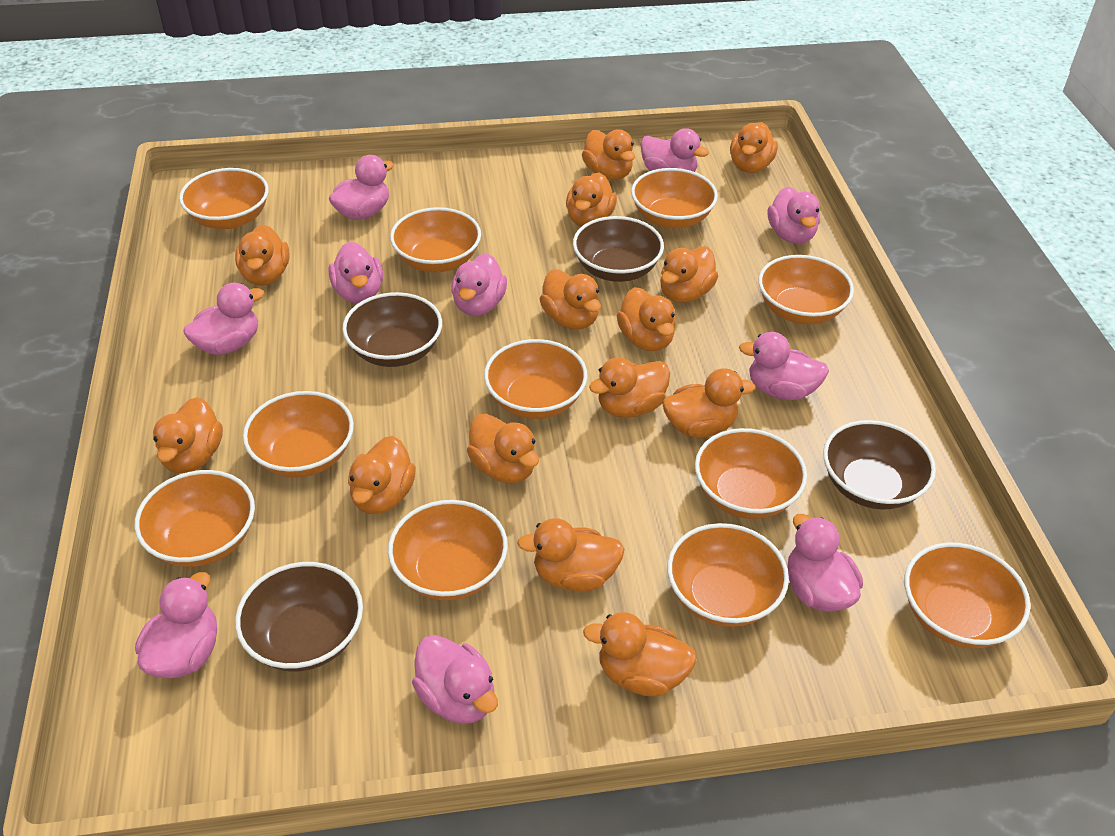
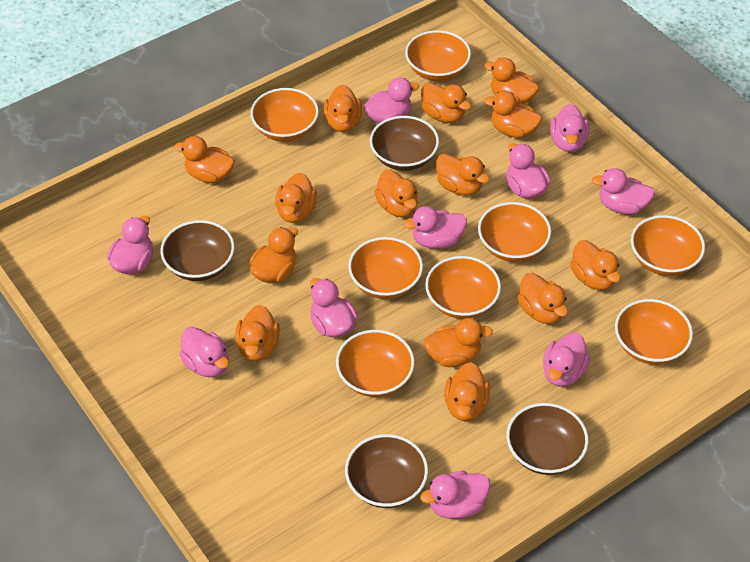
orange bowl: [134,470,255,567] [179,168,269,229] [243,391,354,478] [388,500,508,600] [390,207,481,272] [484,339,588,419] [631,168,718,229] [667,523,789,627] [695,428,807,519] [758,255,854,324] [904,543,1031,648] = 11 -> [251,88,319,142] [336,330,414,397] [348,237,423,299] [405,30,471,81] [425,256,501,319] [478,202,551,262] [615,299,693,364] [631,215,705,276] = 8

